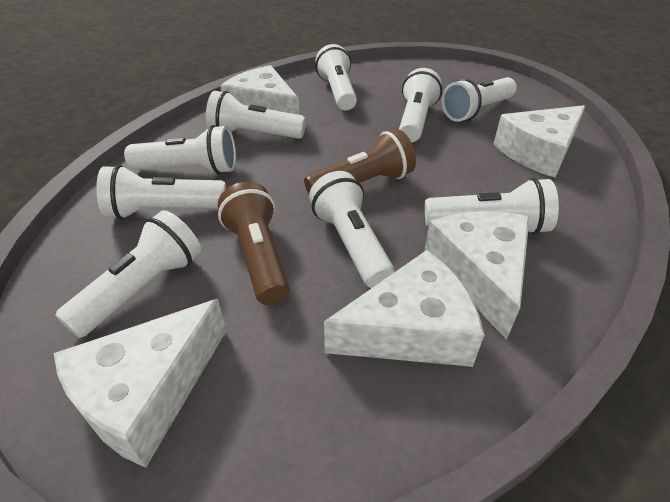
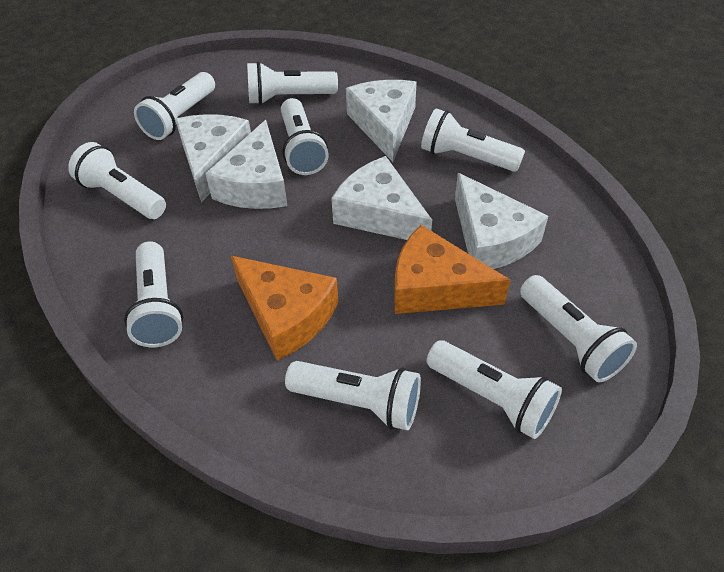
brown flashlight: [218,182,290,306] [304,129,416,194] = 2 -> none = 0
orange cheese: none = 0 -> [231,256,339,360] [394,225,511,314] = 2

